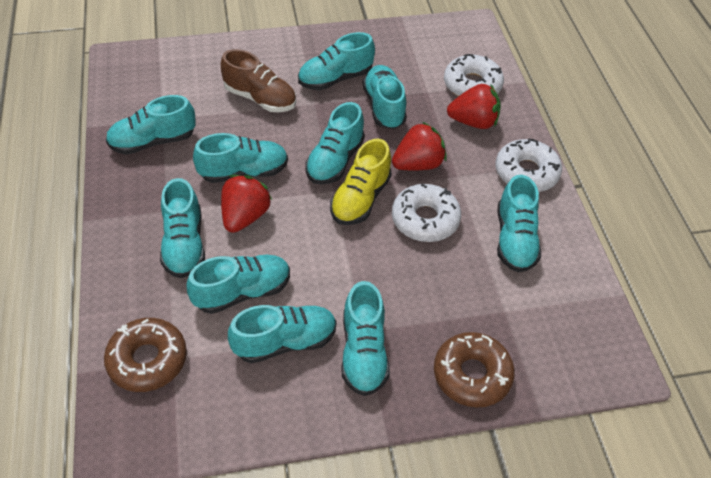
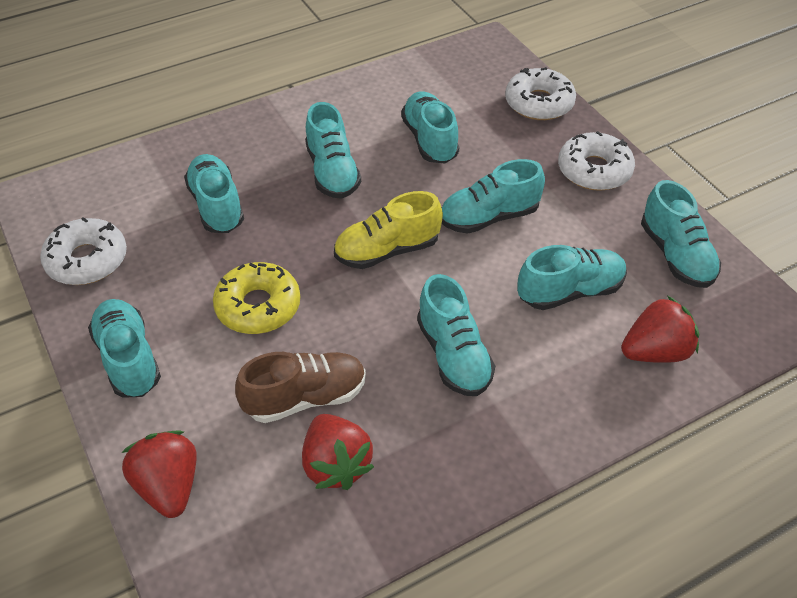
brown donut: [104,318,187,392] [434,332,515,408] = 2 -> none = 0
turquoise shoe: [106,95,196,155] [160,178,205,278] [187,255,290,314] [193,133,288,183] [228,305,337,363] [298,32,375,90] [305,102,365,185] [342,281,390,396] [362,65,407,129] [497,175,541,272] = 10 -> [88,299,161,397] [184,154,244,233] [305,102,361,199] [401,91,459,163] [417,274,495,396] [442,159,545,234] [517,245,627,310] [641,180,721,288] = 8
yellow donut: none = 0 -> [213,262,300,334] = 1

